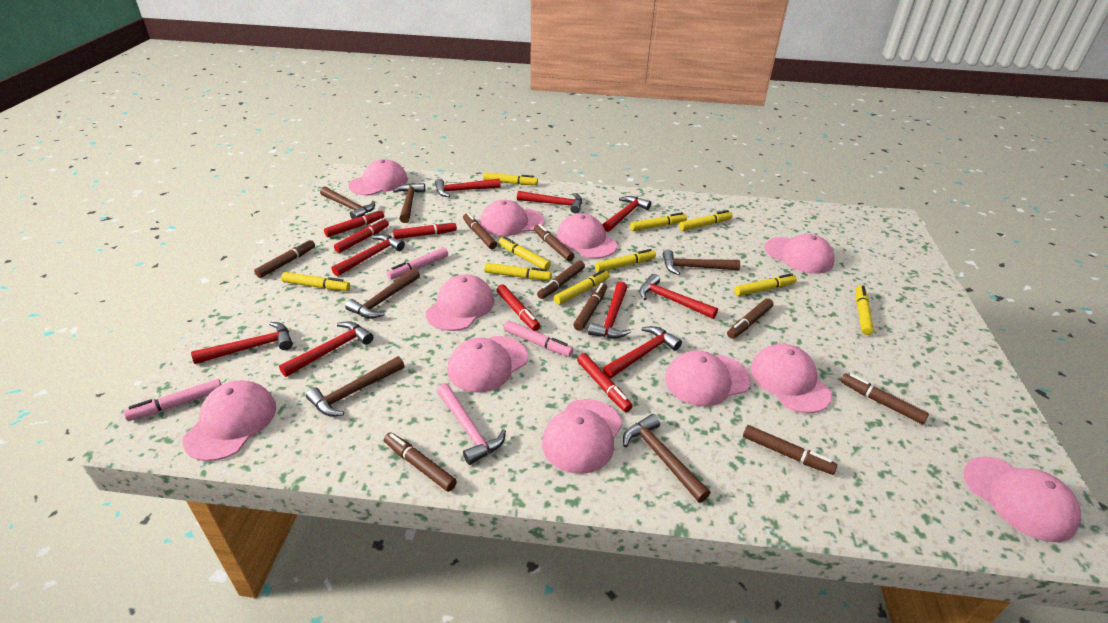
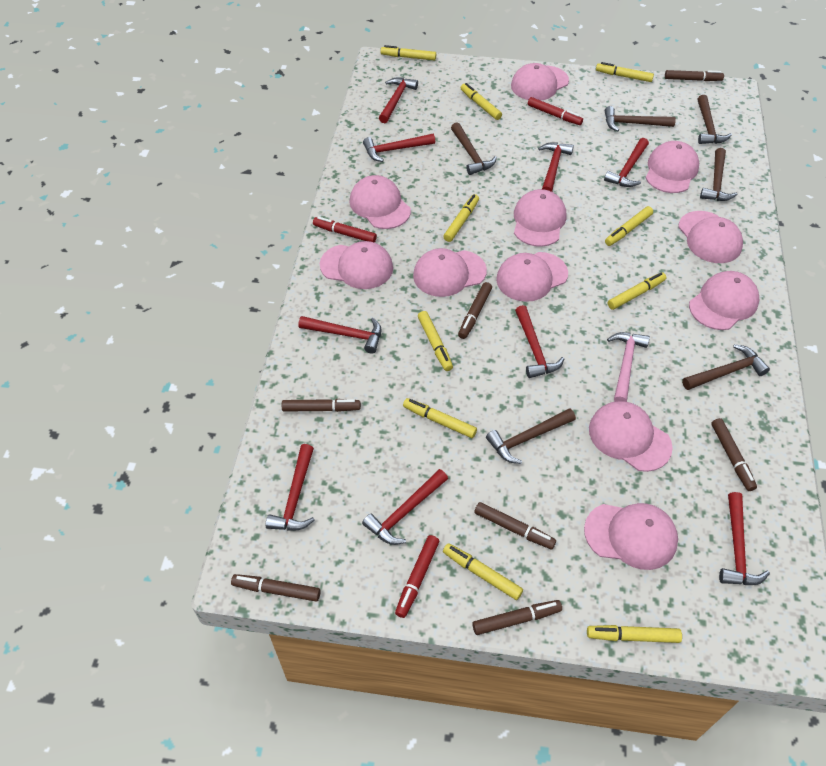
brown marker: [254,239,315,278] [384,432,457,492] [463,213,497,249] [534,224,574,261] [537,260,585,299] [573,283,607,331] [727,298,774,339] [743,425,837,475] [841,373,929,424] = 9 -> [231,574,321,602] [282,399,361,412] [458,282,492,339] [472,600,562,635] [474,502,556,549] [665,70,724,81] [711,418,757,491] = 7
pink marker: [124,379,222,421] [387,247,448,280] [503,321,573,357] = 3 -> none = 0
red marker: [324,209,384,237] [334,218,389,253] [393,221,457,239] [497,284,540,331] [577,353,633,412] = 5 -> [313,217,377,243] [395,535,439,618] [528,97,583,125] = 3

